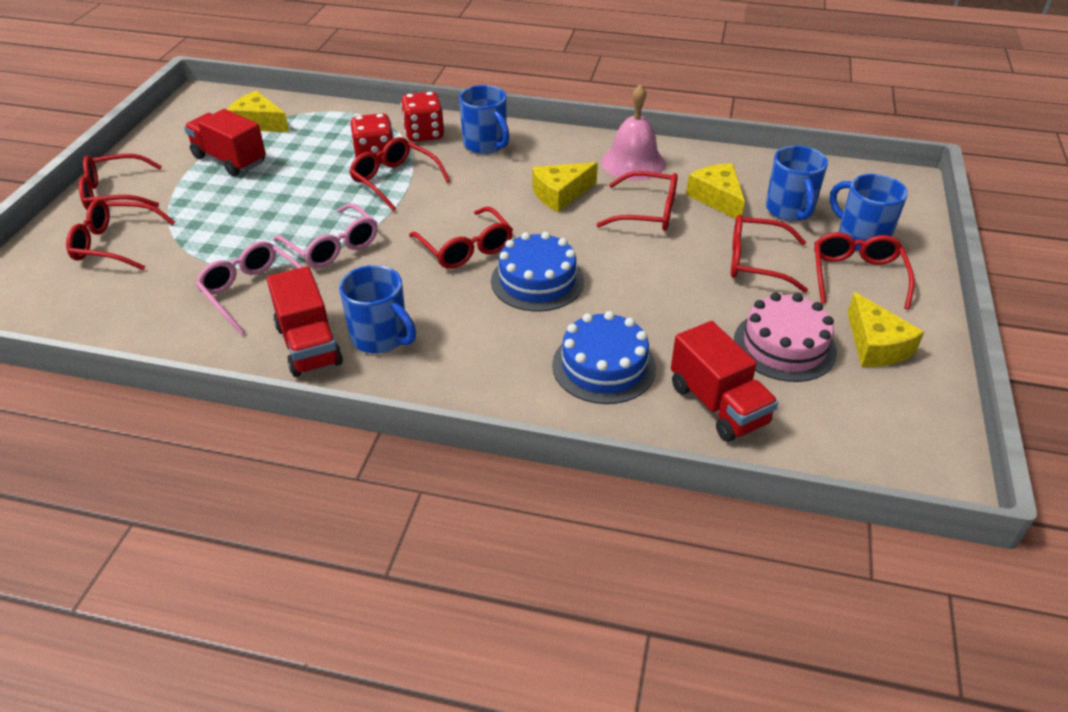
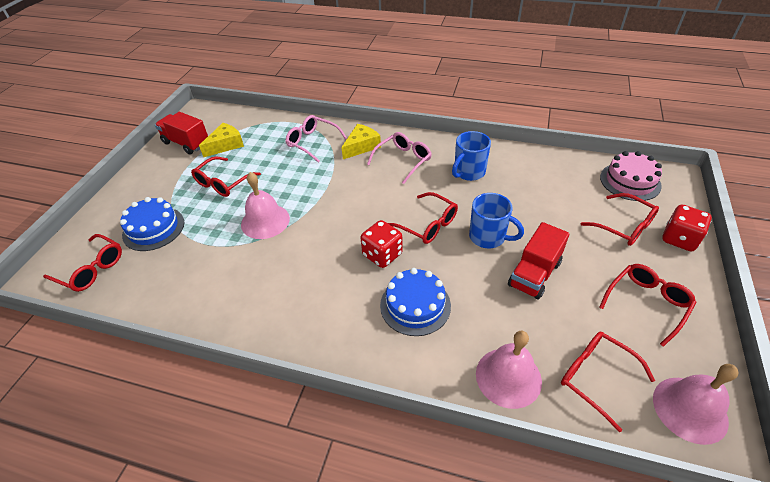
blue mug: [339,265,416,354] [459,85,510,154] [766,146,828,221] [830,174,908,251] = 4 -> [452,131,491,181] [469,193,524,248] = 2
pink bell: [601,84,666,180] = 1 -> [241,172,290,239] [476,331,542,409] [653,364,739,445] = 3
red glasses: [66,199,175,270] [79,154,162,210] [349,137,450,211] [409,206,513,269] [596,171,678,231] [731,215,808,293] [814,232,915,309] = 7 -> [43,234,122,292] [191,157,261,197] [388,192,458,244] [561,332,655,432] [581,193,659,246] [599,264,696,347] = 6
red truck: [184,109,266,176] [267,266,343,377] [671,321,778,442] = 3 -> [155,112,208,155] [508,222,570,300] = 2
yellow cheese: [227,91,289,132] [532,162,598,212] [686,163,745,219] [847,292,924,367] = 4 -> [199,123,244,157] [341,124,381,159] = 2

